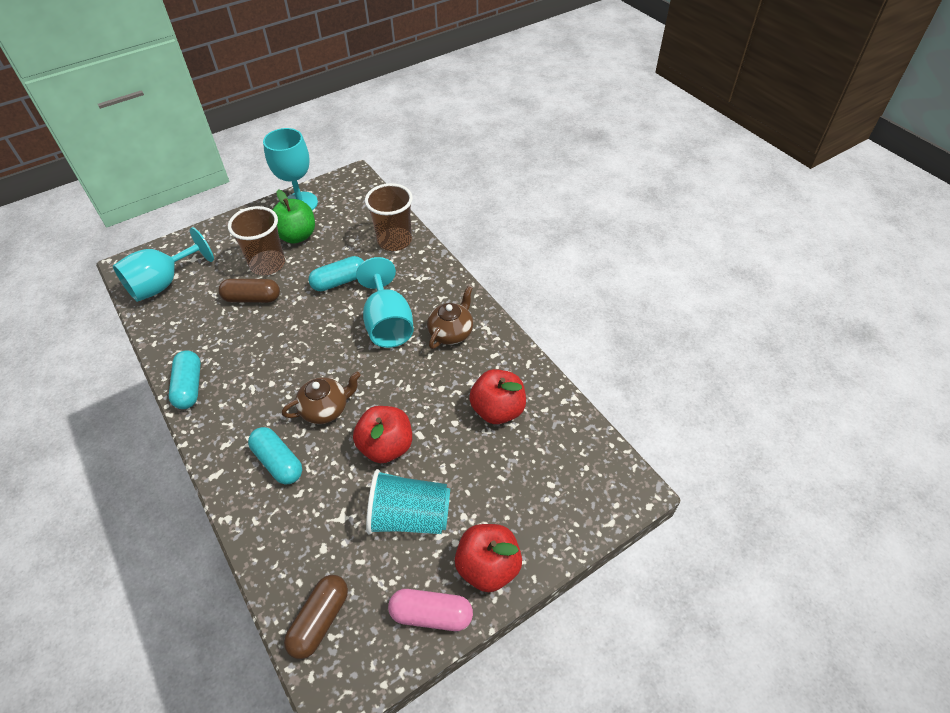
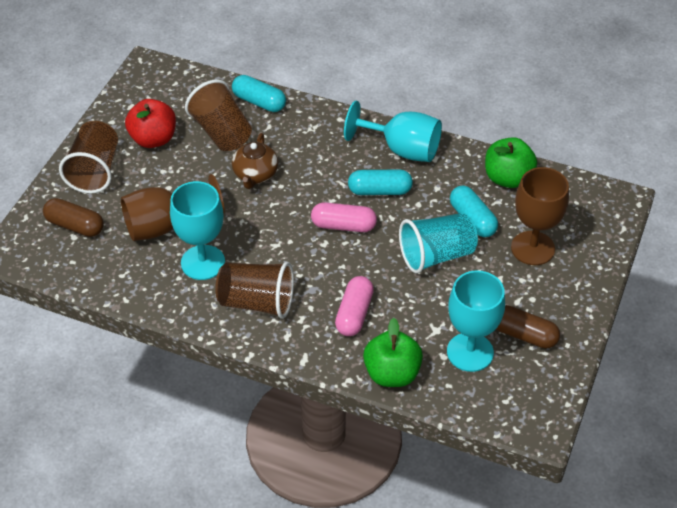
brown cup: [228,206,285,275] [365,183,413,251] = 2 -> [59,121,118,193] [185,80,252,151] [215,262,294,319] = 3
brown goblet: none = 0 -> [121,174,224,241] [511,167,569,265] = 2
brown teapot: [282,371,361,424] [427,286,473,349] = 2 -> [232,133,278,189] = 1
green apple: [273,190,315,244] = 1 -> [363,318,423,387] [485,137,537,188] = 2
pink capsule: [388,589,473,631] = 1 -> [311,202,377,232] [335,276,374,336] = 2
red apple: [353,406,412,463] [455,524,522,592] [469,369,526,424] = 3 -> [125,99,176,148] = 1

